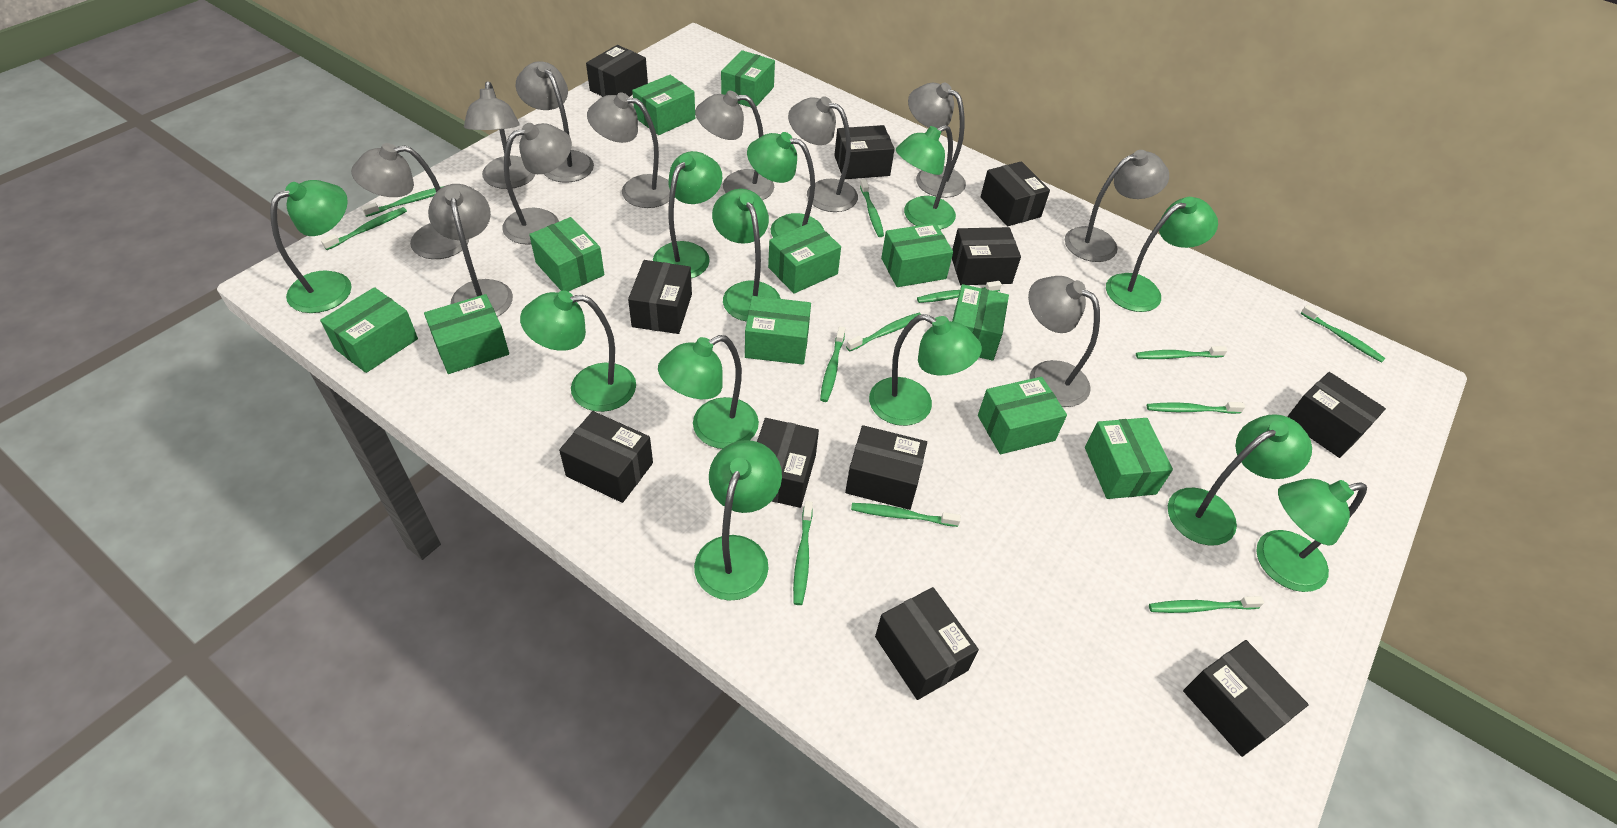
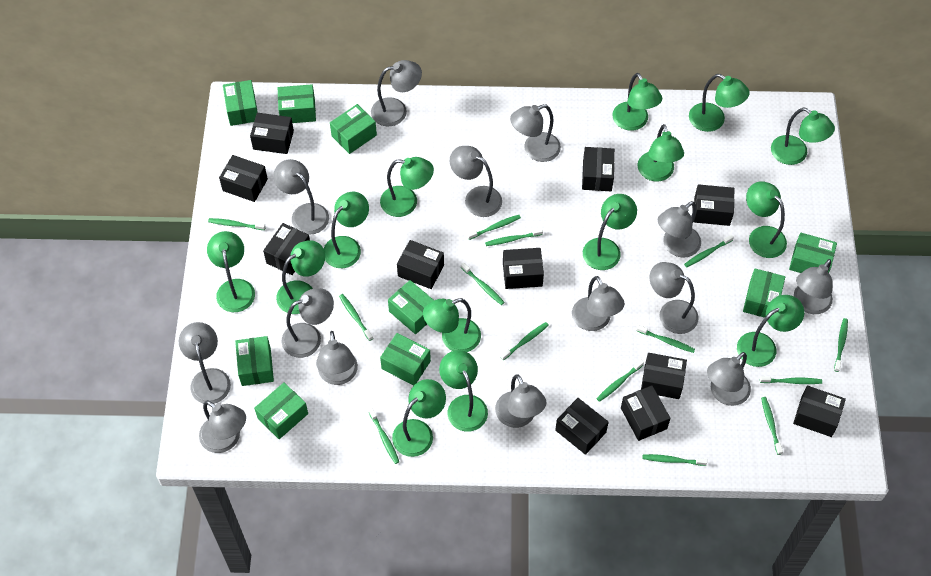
green box: [320,287,418,373] [424,294,509,374] [529,217,604,292] [632,75,695,135] [721,50,775,107] [745,296,811,365] [768,221,841,294] [881,223,953,287] [952,284,1009,361] [978,377,1067,454] [1085,418,1173,499] = 11 -> [223,80,258,126] [235,336,274,386] [254,382,308,439] [278,84,316,123] [330,104,377,154] [380,333,431,386] [388,280,434,334] [743,269,785,318] [789,233,837,273] = 9
green lamp: [270,180,352,313] [520,291,636,412] [653,151,722,278] [658,335,759,449] [694,440,782,601] [712,189,781,322] [747,132,824,238] [869,314,982,426] [896,125,956,230] [1106,197,1218,312] [1168,414,1312,546] [1256,479,1367,592] = 12 -> [207,231,255,312] [276,240,325,314] [324,192,369,268] [380,157,434,217] [392,379,446,457] [423,298,481,352] [439,350,488,432] [583,194,637,270] [612,73,662,131] [638,124,684,181] [689,74,750,132] [737,295,804,367] [746,181,787,258] [771,107,835,165] = 14
green toothbrush: [321,207,407,250] [361,186,444,217] [793,501,813,605] [820,326,845,402] [846,313,921,351] [851,503,961,527] [860,179,884,237] [917,281,1002,303] [1136,346,1227,359] [1147,402,1245,414] [1149,596,1264,613] [1300,305,1386,363] = 12 -> [208,218,266,230] [339,294,373,341] [369,408,399,464] [461,262,505,305] [467,215,521,240] [485,228,543,246] [500,322,549,360] [596,360,644,402] [637,325,695,353] [642,454,707,466] [684,234,734,267] [760,376,822,384] [761,397,783,455] [834,318,848,372] = 14
grey lamp: [351,143,469,259] [428,184,513,317] [464,81,535,189] [502,123,572,245] [516,61,594,183] [587,92,670,208] [695,91,774,200] [788,96,858,212] [908,83,966,198] [1028,276,1100,407] [1065,150,1169,262] = 11 -> [179,322,231,404] [199,400,246,453] [273,159,329,235] [281,288,334,358] [316,331,358,385] [371,60,422,126] [450,146,502,217] [495,374,546,428] [510,104,561,162] [572,276,625,331] [650,262,699,334] [658,201,701,258] [707,352,751,406] [794,259,833,314] = 14

